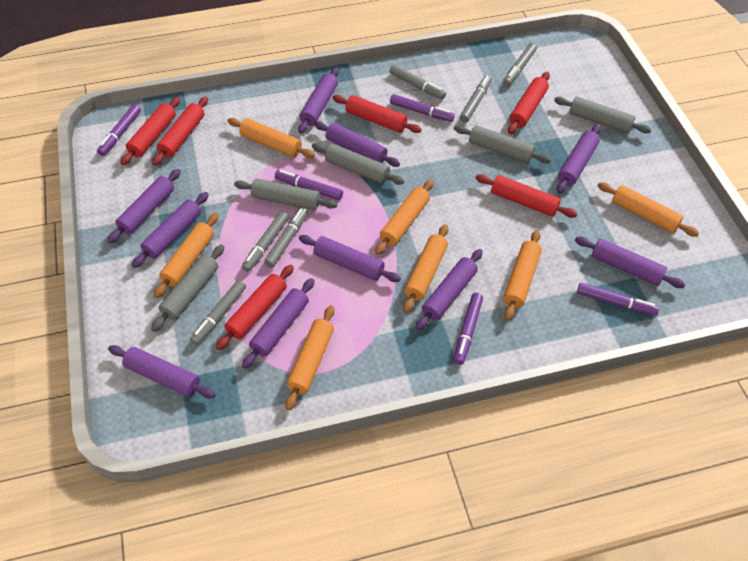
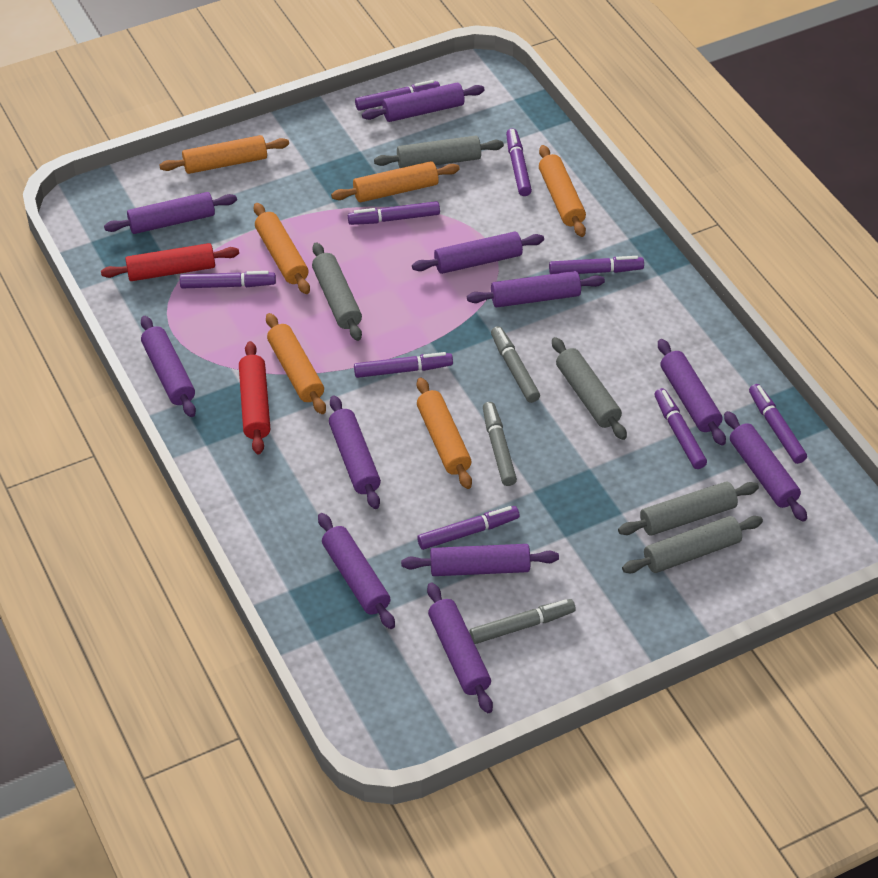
grey marker: [190,280,246,345] [242,212,289,272] [264,207,308,268] [389,65,446,99] [460,75,492,123] [503,43,537,86] = 6 -> [469,599,576,644] [483,402,517,486] [491,326,540,403] = 3
orange rolling pin: [154,213,218,298] [227,118,315,158] [285,305,334,410] [375,179,434,255] [403,224,448,313] [503,230,542,321] [598,182,699,237] = 7 -> [159,135,289,174] [254,203,310,294] [266,313,326,414] [331,161,460,202] [417,378,472,489] [539,145,586,237] = 6
purple marker: [97,104,141,156] [275,170,343,200] [390,94,455,122] [454,293,483,365] [577,283,659,316] = 5 -> [180,271,276,289] [348,201,440,225] [354,352,453,378] [355,80,440,111] [417,506,519,550] [506,128,532,196] [549,256,644,274] [655,388,707,469] [749,384,807,464] = 9
purple rolling pin: [107,169,181,243] [108,345,216,398] [132,192,209,268] [242,278,315,369] [298,67,339,133] [299,235,401,282] [314,121,400,167] [416,249,483,331] [557,125,600,193] [575,237,685,288] = 10 -> [104,192,237,234] [141,316,196,417] [318,513,395,629] [329,395,381,509] [362,83,485,122] [401,544,559,576] [412,232,544,274] [427,583,493,713] [467,271,605,307] [658,339,726,446] [724,411,807,521] = 11
red rolling pin: [121,97,180,165] [152,96,208,166] [216,265,294,350] [333,95,422,133] [476,174,577,218] [508,72,550,134] = 6 -> [101,243,239,281] [239,341,270,454] = 2

